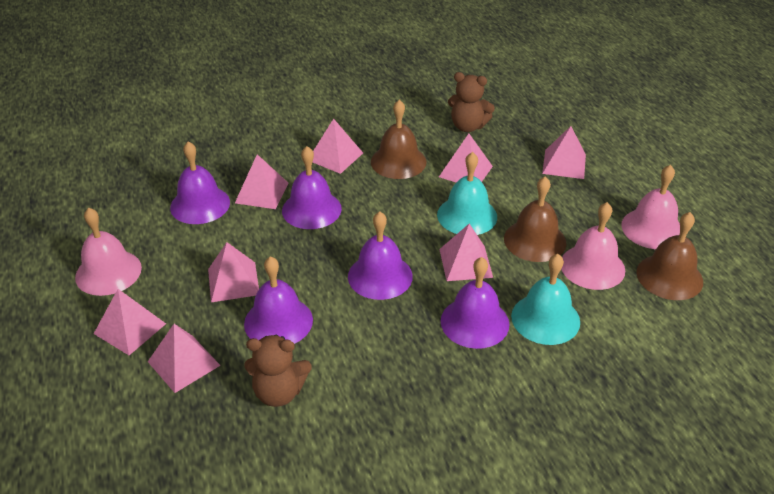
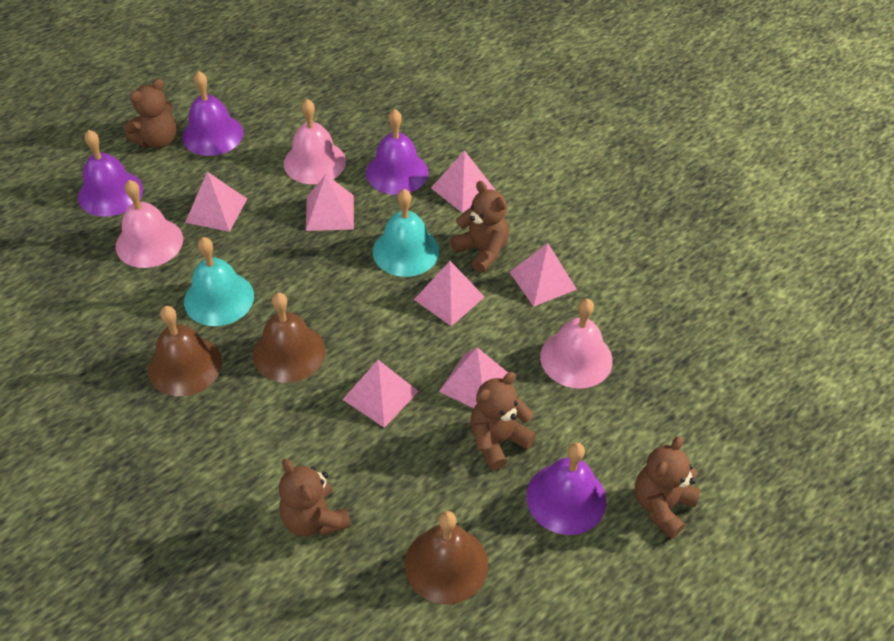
brown teddy bear: [244,335,311,407] [448,72,495,132] = 2 -> [124,79,177,148] [279,459,351,536] [450,181,509,273] [470,372,536,470] [635,436,700,539] = 5
pink pyramid: [94,289,166,355] [148,324,221,393] [208,242,259,302] [235,154,289,209] [312,119,363,174] [439,134,493,182] [439,224,493,281] [542,126,586,179] = 8 -> [185,172,247,232] [306,174,354,231] [342,360,419,428] [414,261,484,326] [431,150,496,213] [439,347,508,408] [510,243,577,307] = 7
purple bell: [170,141,230,224] [244,256,313,344] [282,146,342,229] [348,211,413,300] [441,257,509,349] = 5 -> [78,130,143,217] [182,71,243,156] [366,109,429,195] [527,443,606,535] = 4

